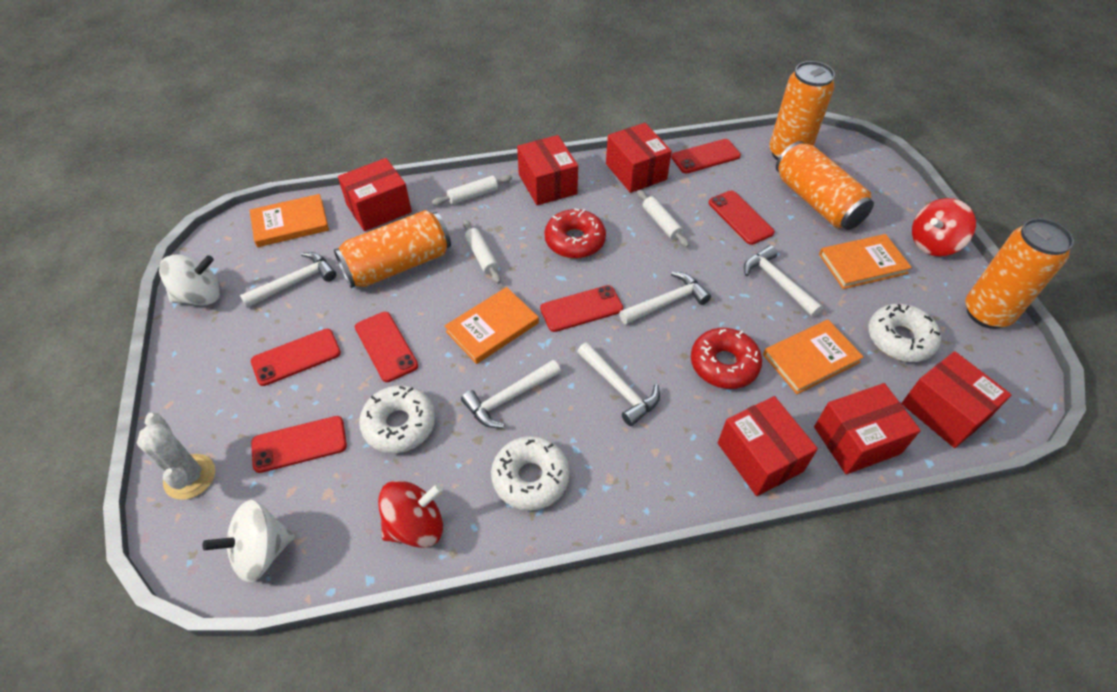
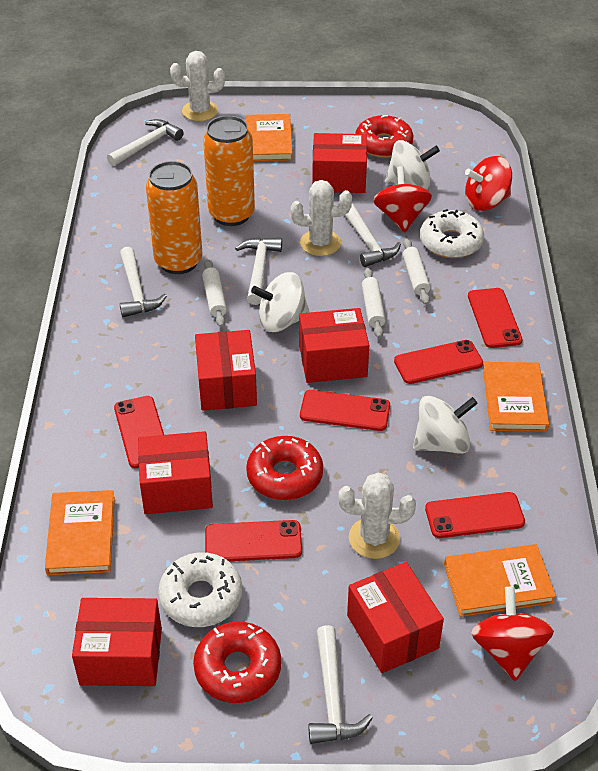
orange can: [334,210,451,288] [769,61,835,160] [776,141,874,230] [965,218,1074,329] = 4 -> [146,161,203,274] [203,116,255,226] = 2
red donut: [544,208,606,259] [691,328,762,389] = 2 -> [193,622,281,703] [246,436,323,500] [355,115,414,158] = 3
red spinning top: [378,480,443,548] [912,198,976,256] = 2 -> [373,166,432,233] [465,156,512,211] [471,587,554,681] = 3
white cactus: [137,413,215,500] = 1 -> [170,51,225,121] [291,180,352,256] [339,473,416,559] = 3
white donut: [359,385,435,453] [491,436,570,511] [868,304,941,362] = 3 -> [158,552,242,627] [420,209,484,258] = 2
white spinning top: [159,254,221,306] [202,500,295,582] = 2 -> [251,272,310,332] [385,140,440,190] [413,396,478,454] = 3

